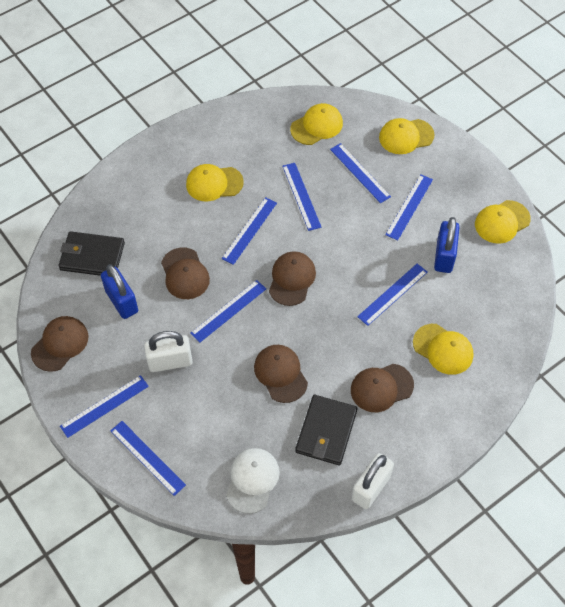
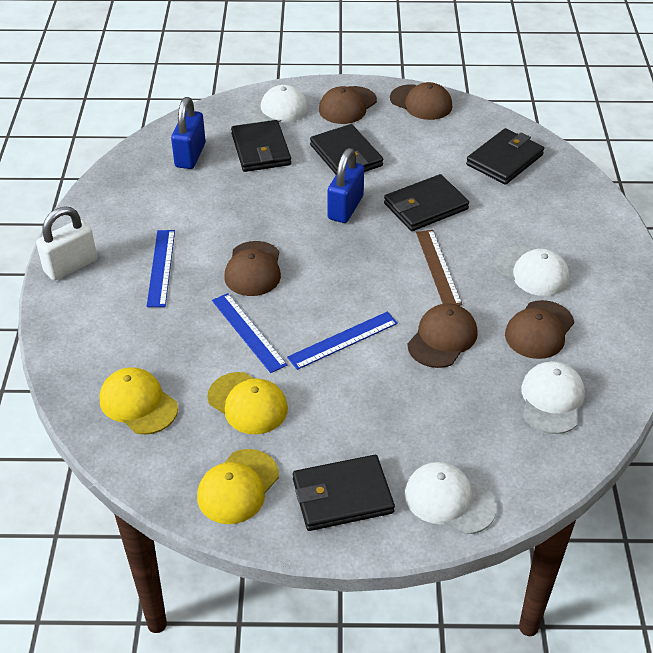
black wallet: [58,231,125,276] [295,395,357,465] = 2 -> [231,120,291,172] [293,455,395,531] [310,124,383,174] [384,174,469,231] [466,128,544,185] = 5
blue ruler: [60,375,149,438] [110,421,186,496] [190,280,266,343] [222,197,277,265] [282,163,321,231] [330,143,391,203] [357,264,427,326] [385,175,433,240] = 8 -> [147,230,175,307] [212,293,287,373] [287,312,398,370] = 3
brown ruler: none = 0 -> [416,230,462,306] = 1
white cap: [226,448,280,514] = 1 -> [244,85,308,123] [405,462,497,534] [495,246,570,296] [521,361,585,434] = 4
white padlock: [144,331,193,372] [351,453,394,509] = 2 -> [36,206,97,280] = 1
yellow cap: [186,164,244,201] [290,103,343,145] [379,118,434,154] [413,324,473,375] [475,200,531,244] = 5 -> [100,367,178,435] [197,449,279,524] [207,372,288,434] = 3

